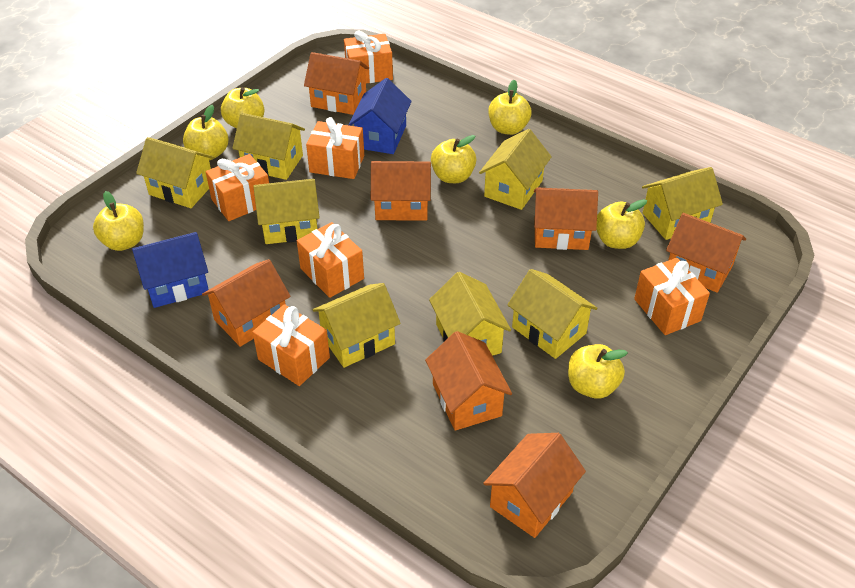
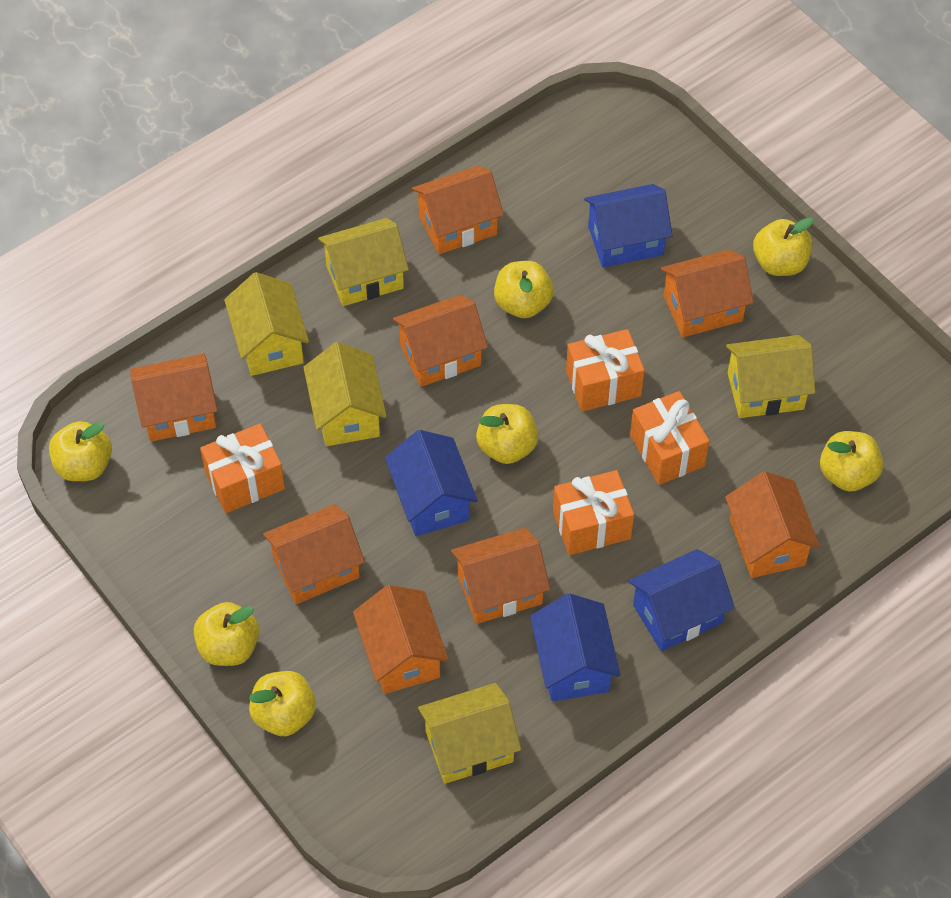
blue house: [132,232,209,308] [348,78,412,154] = 2 -> [385,430,478,536] [530,593,621,701] [584,184,673,268] [628,549,735,651] = 4
orange gift: [206,154,269,221] [253,304,330,386] [297,222,364,298] [306,117,364,179] [344,30,393,83] [634,258,710,335] = 6 -> [200,423,285,513] [553,470,634,555] [566,329,645,412] [630,391,709,485] = 4
orange house: [202,259,291,347] [304,52,369,115] [371,161,431,221] [425,331,512,431] [483,433,586,538] [534,188,598,250] [666,213,746,293] = 7 -> [130,354,218,442] [263,504,365,604] [353,585,449,694] [393,294,488,387] [412,166,504,254] [451,528,550,624] [660,250,754,337] [725,471,820,578] = 8
yellow house: [136,137,215,208] [233,113,305,180] [253,179,320,244] [313,283,401,368] [429,272,511,356] [479,129,552,210] [507,269,598,359] [642,167,723,240] = 8 -> [224,272,309,376] [303,342,387,446] [318,218,409,306] [418,683,521,784] [726,335,815,418] = 5

